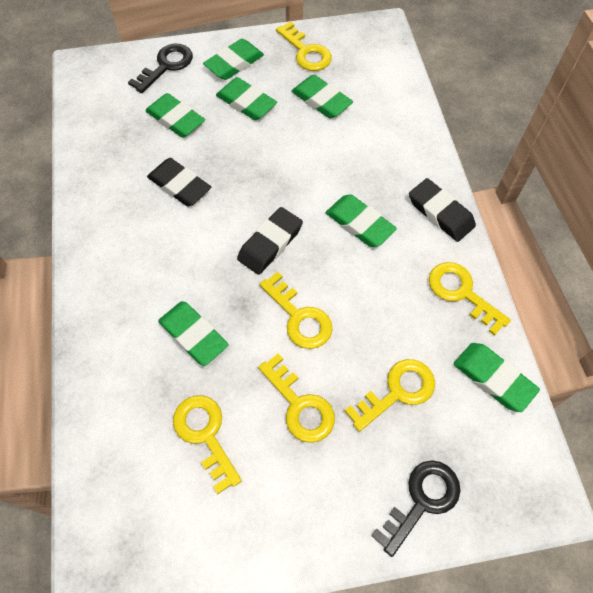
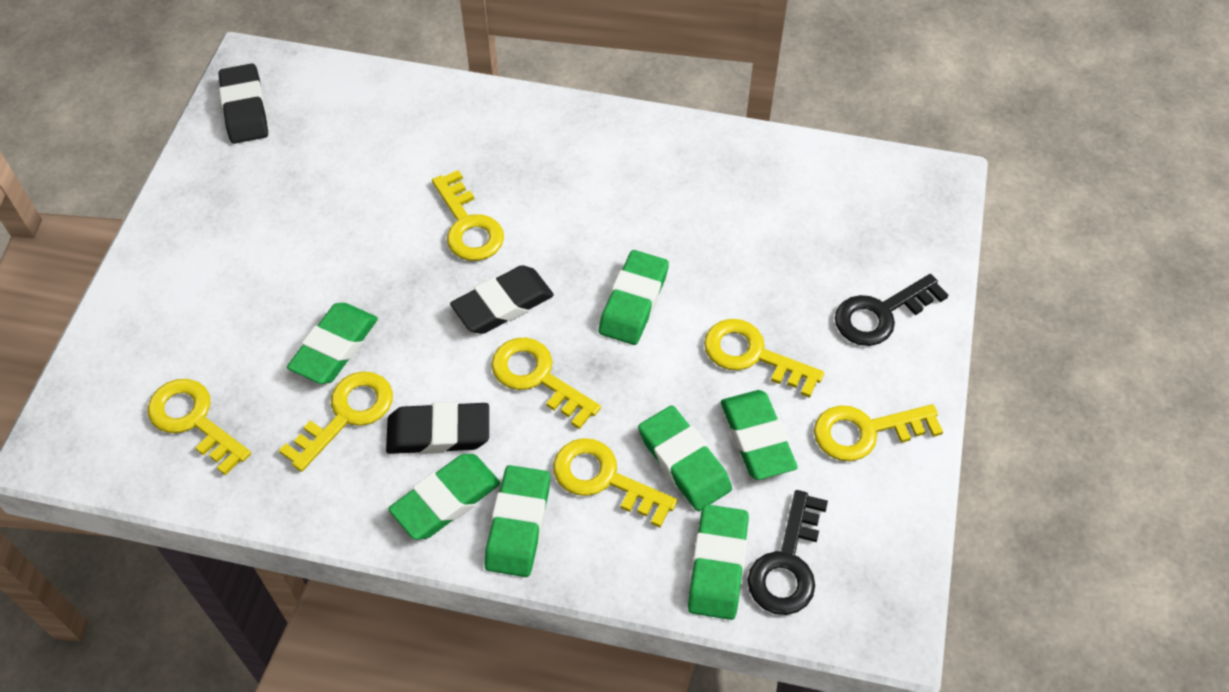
yellow key: [173,395,242,494] [258,354,335,443] [260,272,332,349] [276,21,332,71] [345,359,435,432] [429,262,511,336] = 6 -> [148,379,251,476] [279,371,393,472] [432,170,504,261] [491,337,601,429] [553,438,678,528] [704,319,824,398] [814,404,943,461] = 7

